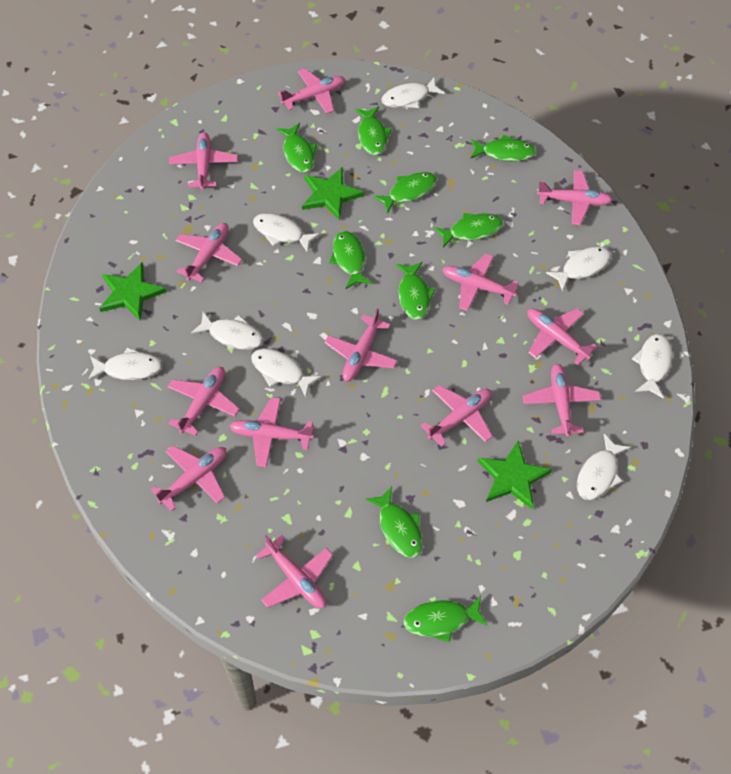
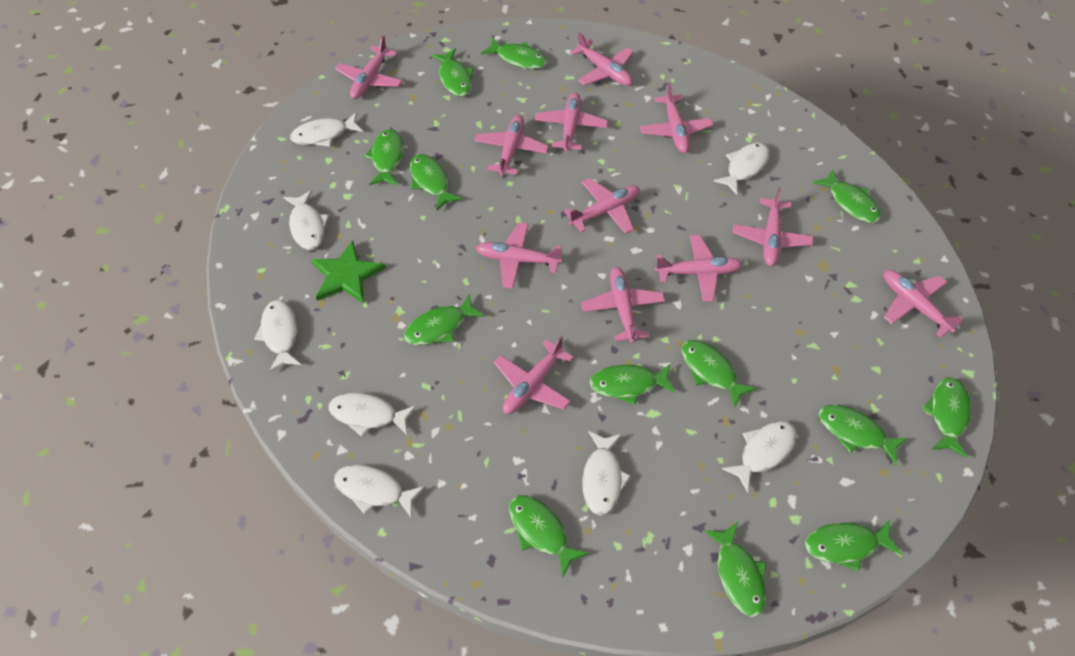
green fish: [276,123,317,172] [329,231,372,289] [355,106,392,155] [365,487,423,558] [373,172,437,214] [396,262,435,320] [404,596,488,643] [434,213,503,248] [470,135,536,161] = 9 -> [364,129,403,185] [404,294,485,345] [410,154,462,211] [431,49,474,96] [481,37,547,69] [509,495,589,578] [589,364,676,405] [682,340,757,408] [704,522,766,617] [805,520,902,571] [813,169,881,223] [819,405,908,465] [923,377,971,458] = 13
green star: [99,262,167,320] [302,168,364,221] [478,441,552,510] = 3 -> [311,240,386,303] = 1
pink plane: [151,445,226,511] [168,367,240,436] [169,132,238,190] [176,223,242,282] [230,397,314,467] [256,535,333,609] [278,68,345,114] [324,308,398,381] [421,385,493,447] [442,253,519,311] [523,363,601,437] [527,308,598,365] [537,170,613,225] = 13 -> [335,35,402,99] [474,115,549,176] [476,222,562,289] [494,336,574,414] [534,93,608,152] [564,178,640,234] [570,32,634,86] [581,267,665,343] [640,83,714,153] [655,235,743,302] [732,187,813,266] [884,270,963,338] = 12

